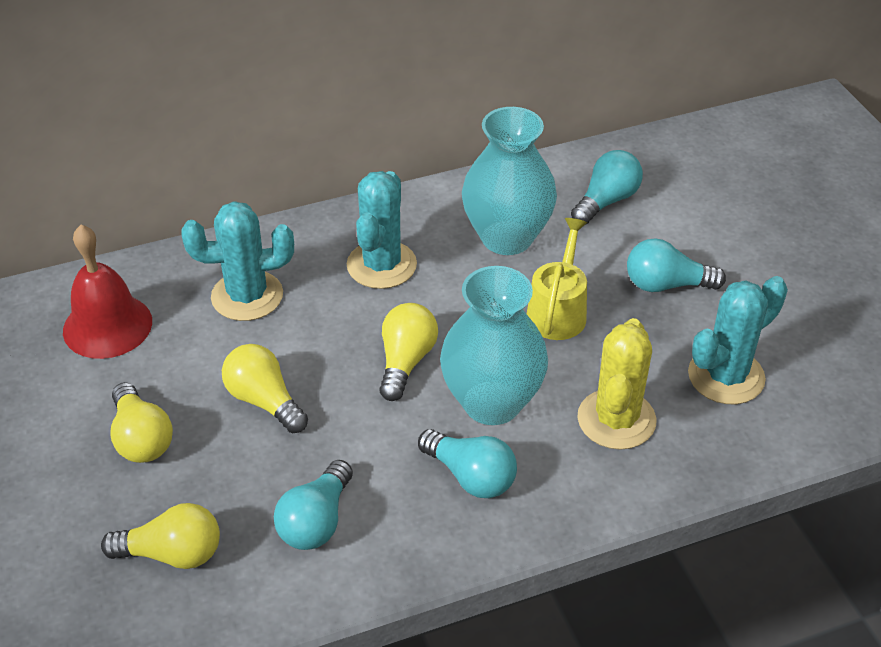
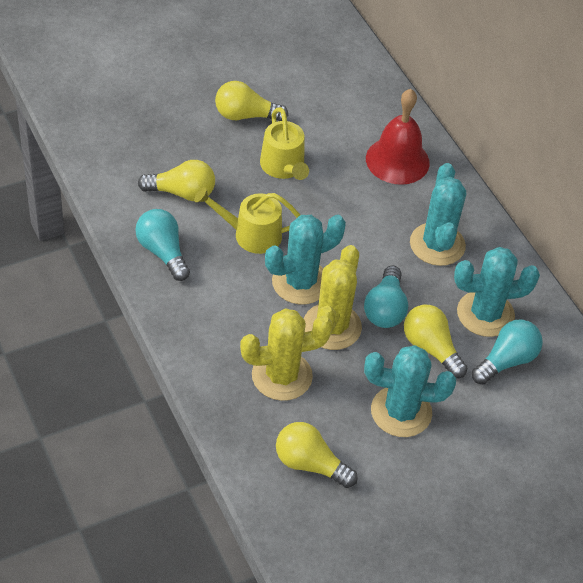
turquoise cactus: [181,201,294,321] [347,171,417,289] [688,276,788,404] = 3 -> [265,215,346,305] [364,345,456,437] [410,163,466,266] [454,247,540,337] = 4
turquoise light bulb: [274,460,353,550] [418,429,517,498] [571,150,643,225] [627,238,726,292] = 4 -> [135,209,190,281] [364,266,408,328] [472,319,543,385] = 3
turquoise vase: [440,266,548,425] [462,107,557,255] = 2 -> none = 0
yellow cactus: [577,318,656,450] = 1 -> [240,308,333,401] [304,245,362,350] = 2
yellow watering can: [527,218,587,340] = 1 -> [194,187,300,254] [260,107,309,180] = 2

